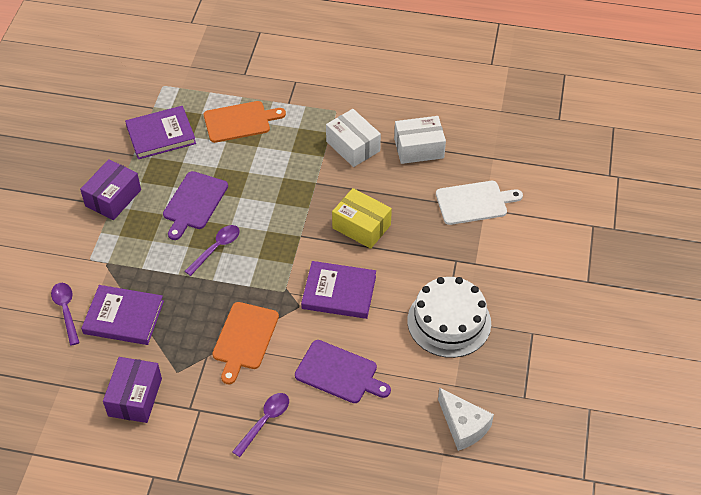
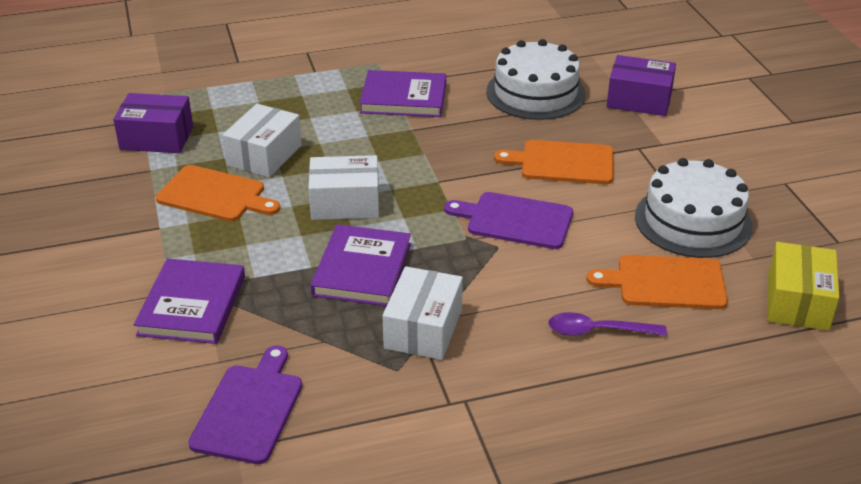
orange cutting board: [204,101,286,143] [212,302,279,384] = 2 -> [156,165,280,222] [494,140,613,184] [587,255,728,309] = 3
purple spoon: [51,283,80,346] [185,225,240,276] [232,393,289,457] = 3 -> [548,312,667,336] = 1
white box: [326,109,381,167] [394,116,446,164] = 2 -> [222,104,302,178] [308,155,379,220] [383,266,463,360] = 3
white cake: [407,277,491,358] = 1 -> [486,39,585,120] [635,158,753,258] = 2
white cheese: [438,388,494,451] = 1 -> none = 0
white cutting board: [436,181,523,225] = 1 -> none = 0

